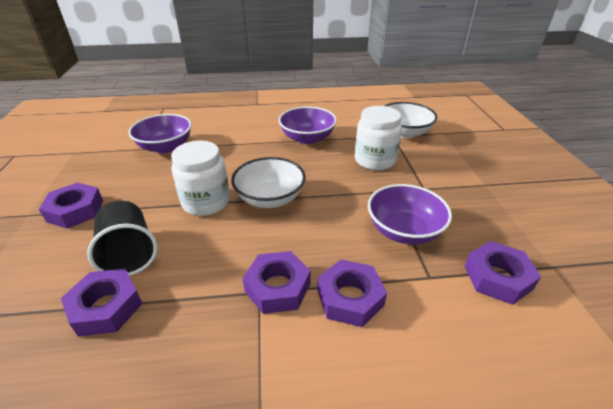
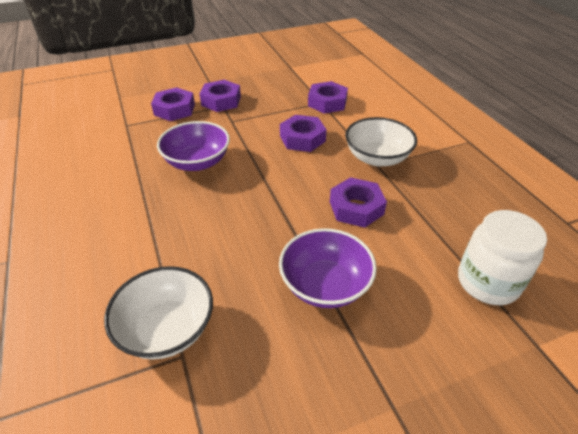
black cup: [87,201,158,276] = 1 -> none = 0
purple bowl: [128,114,192,153] [278,106,337,144] [368,184,452,245] = 3 -> [157,121,230,171] [279,228,377,308] = 2
white jar: [171,141,230,216] [355,106,402,171] = 2 -> [458,210,547,305] = 1

